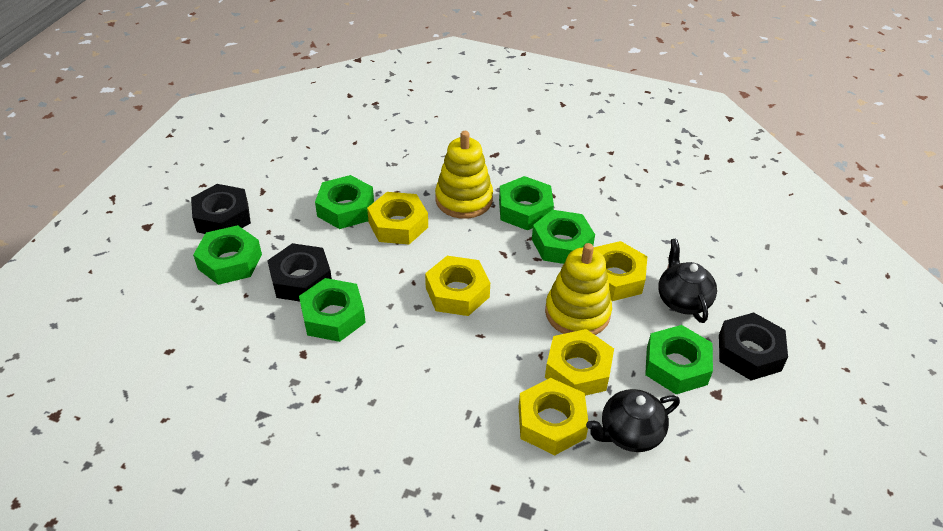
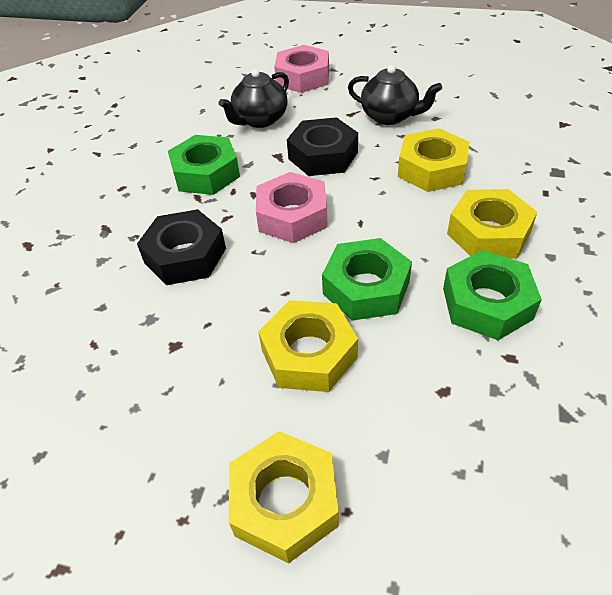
black nut: [191,184,251,234] [267,243,332,302] [719,313,788,381] = 3 -> [137,209,226,285] [287,117,358,176] = 2
green nut: [193,225,262,285] [299,278,366,342] [315,175,374,229] [499,176,554,230] [532,210,595,264] [645,325,713,394] = 6 -> [168,135,240,195] [322,238,412,321] [443,250,542,340] = 3
pink nut: none = 0 -> [256,172,328,243] [274,45,329,93] = 2
yellow nut: [367,192,428,244] [425,256,490,316] [519,378,588,455] [545,329,614,396] [594,241,647,301] = 5 -> [229,431,339,563] [258,300,358,392] [398,128,470,192] [447,189,537,259] = 4
yellow stacking toy: [435,131,493,219] [545,243,612,335] = 2 -> none = 0

